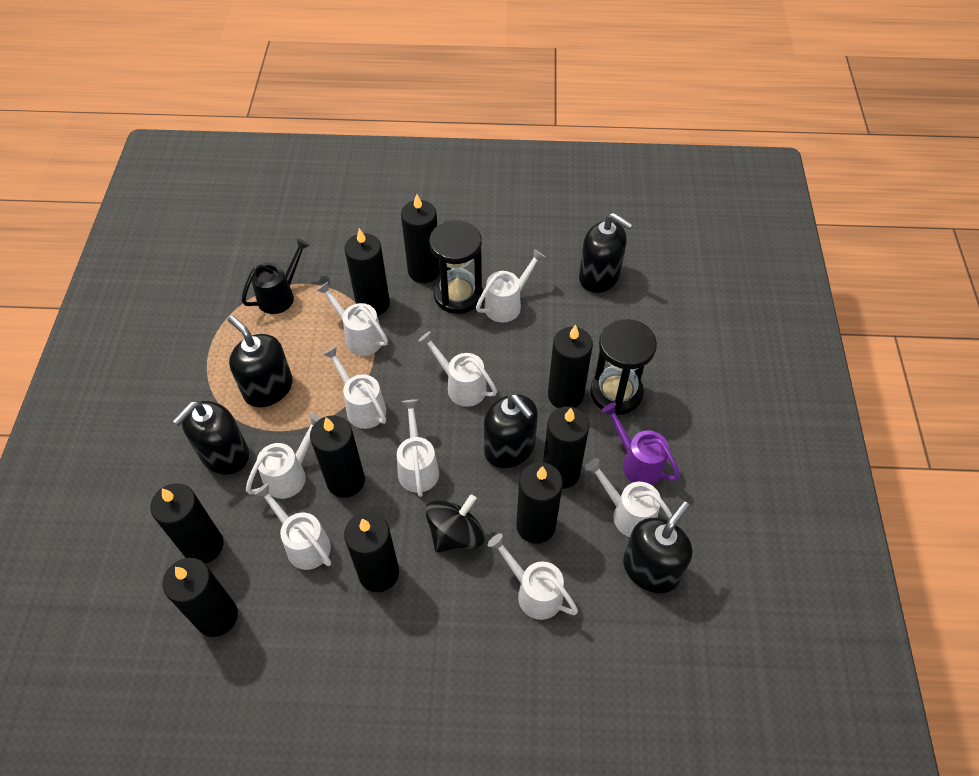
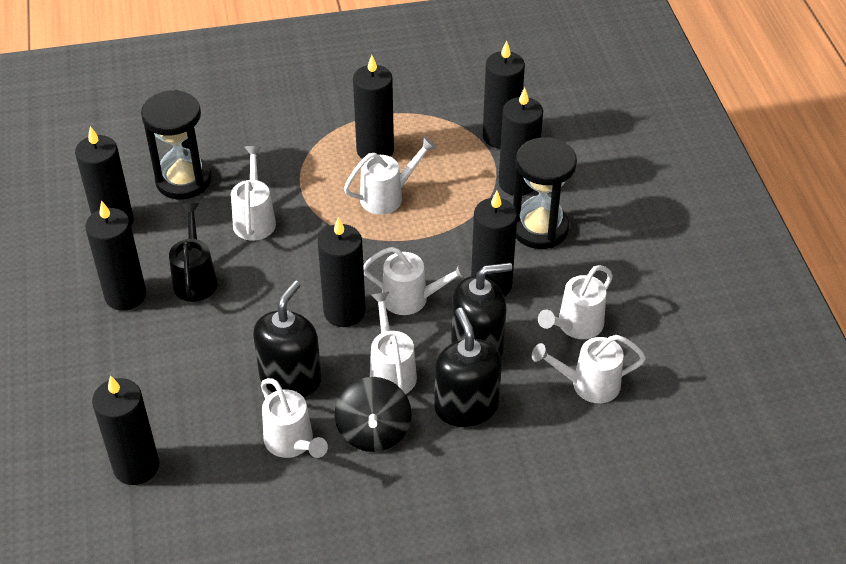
black candle: [150,483,224,564] [162,558,238,637] [310,415,365,498] [344,512,399,592] [345,228,390,316] [401,194,440,283] [516,462,563,544] [543,406,589,489] [548,325,593,408] = 9 -> [75,126,134,226] [85,200,146,311] [92,375,159,485] [318,217,366,327] [353,55,394,159] [471,191,517,297] [483,41,525,149] [499,87,543,196] = 8
black soap dispenser: [173,401,249,475] [228,315,293,407] [484,394,538,468] [579,213,633,293] [623,501,692,593] = 5 -> [253,280,321,397] [434,308,502,427] [451,263,512,357] = 3
purple watering can: [601,402,680,485] = 1 -> none = 0
white watering can: [246,414,321,499] [254,483,331,570] [316,282,388,356] [323,346,386,429] [397,399,439,497] [418,331,497,407] [476,249,546,322] [488,533,578,620] [585,458,672,537] = 9 -> [231,146,276,241] [261,378,328,458] [344,137,436,214] [363,247,470,315] [370,292,417,394] [532,335,646,403] [538,265,613,339] = 7

